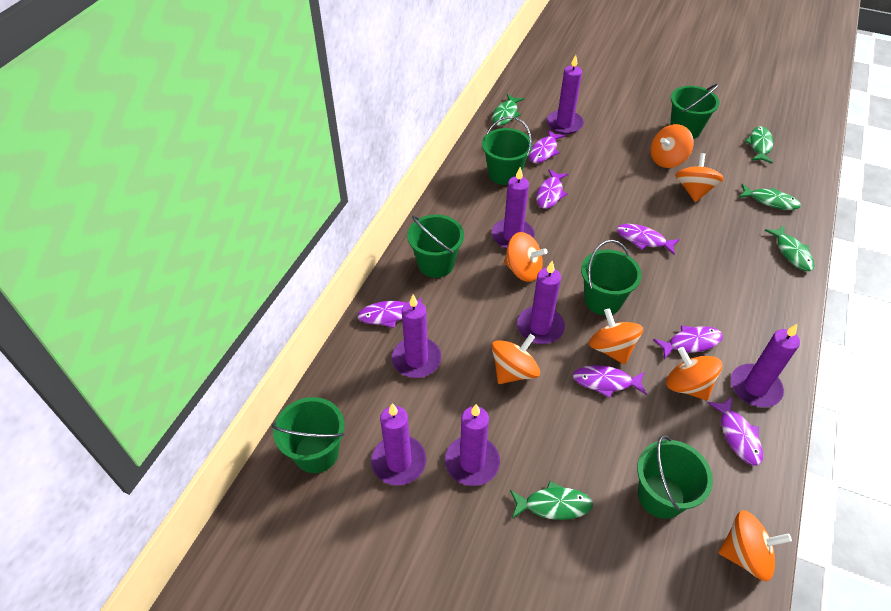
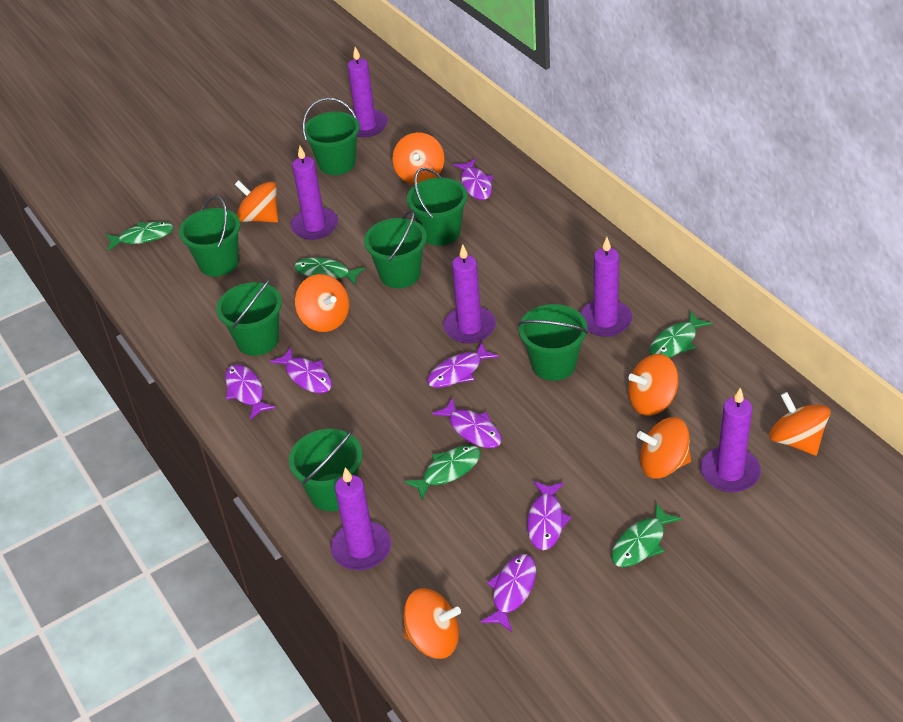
green bucket: [272,397,345,473] [407,214,464,278] [482,116,533,185] [581,240,642,315] [637,435,713,519] [670,84,720,139] = 6 -> [179,196,240,277] [216,278,282,356] [289,429,362,511] [303,98,360,175] [364,210,427,288] [407,168,468,246] [518,304,588,381] = 7
purple candle: [371,403,426,486] [392,295,441,378] [445,404,500,486] [492,167,535,249] [517,261,565,344] [547,55,584,134] [731,324,800,407] = 7 -> [291,146,338,240] [331,467,391,570] [347,47,388,137] [443,244,496,344] [580,237,632,337] [700,388,761,492] = 6

